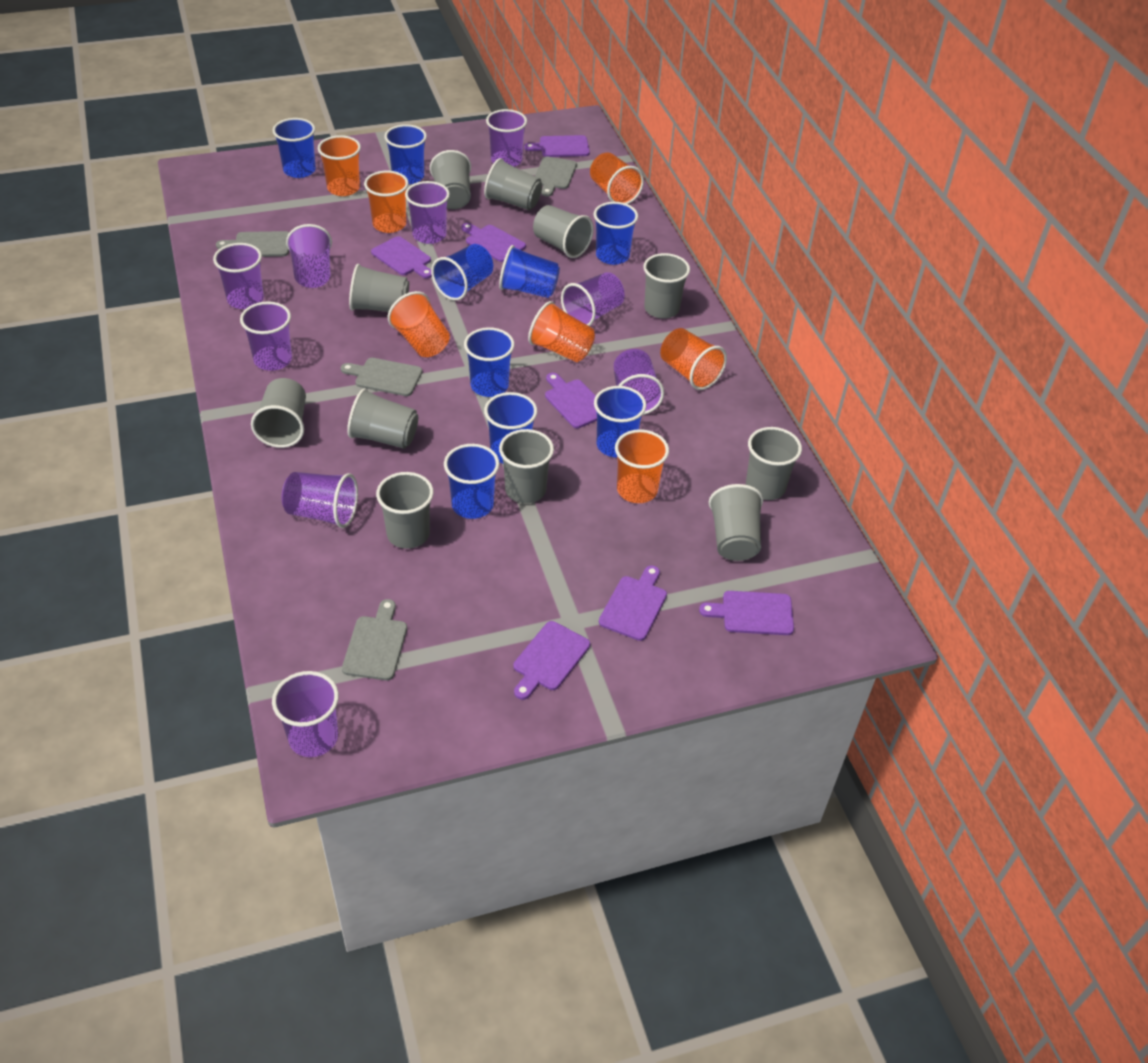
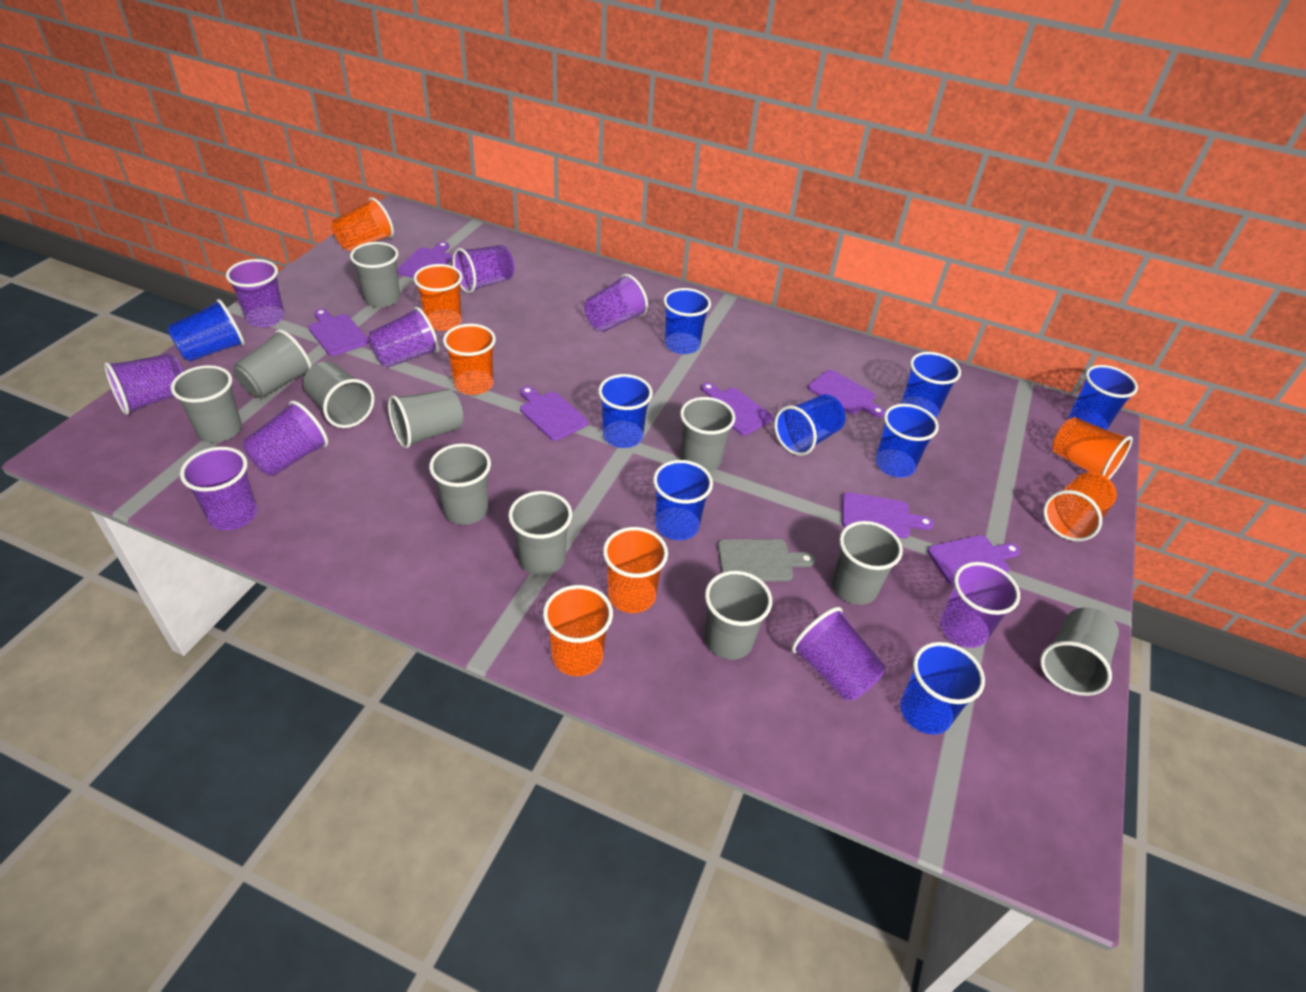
grey cutting board: [216,231,289,257] [341,358,422,396] [342,599,407,680] [535,156,577,197] = 4 -> [718,539,815,582] = 1

